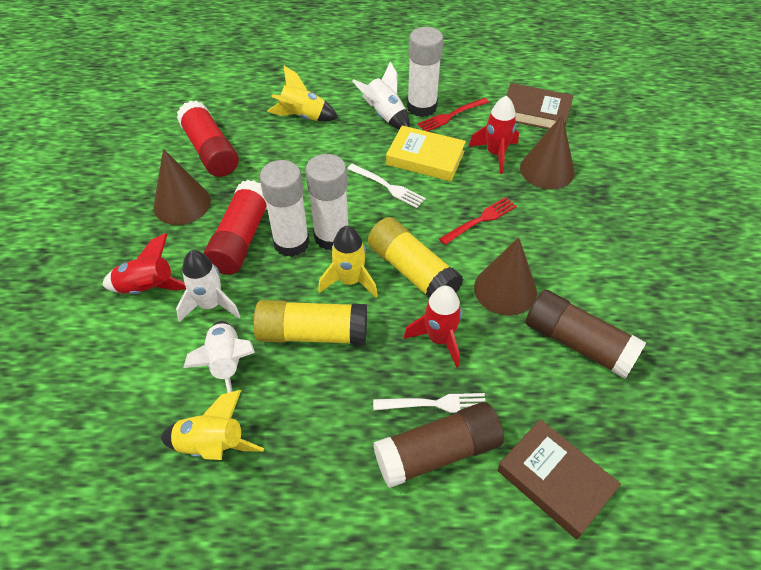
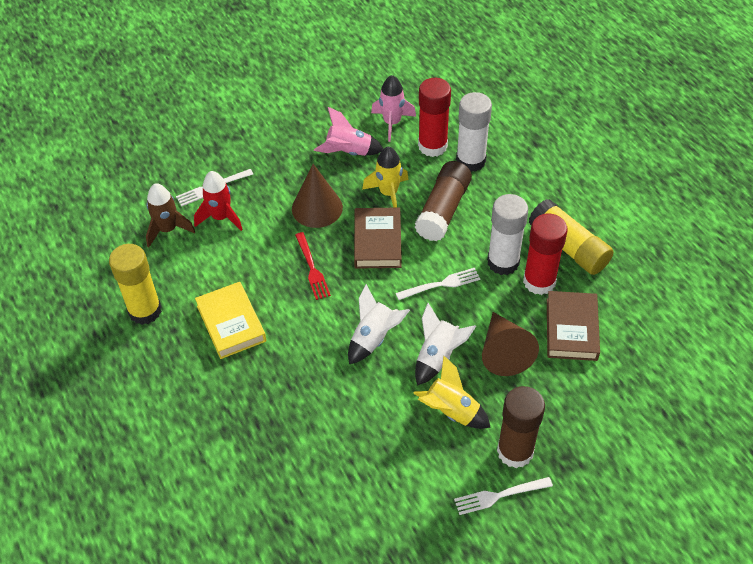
brown cone: [153,149,211,225] [474,237,537,316] [520,115,575,189] = 3 -> [292,164,343,228] [482,312,539,376] = 2
brown rocket: none = 0 -> [146,183,195,247] = 1
pink rocket: none = 0 -> [314,107,383,156] [371,75,416,142] = 2
red fork: [418,98,489,132] [439,197,517,245] = 2 -> [295,232,331,300] = 1
red rocket: [102,233,186,294] [404,285,462,368] [469,96,519,174] = 3 -> [194,171,243,231] = 1
white fork: [347,164,426,208] [373,393,486,413] = 2 -> [176,169,253,207] [396,268,480,300] [454,477,553,515] = 3
white glue stick: [260,160,310,257] [305,154,348,250] [407,27,443,117] = 3 -> [456,92,492,172] [487,194,528,275] = 2
white rocket: [176,250,241,322] [183,321,255,393] [352,61,410,130] = 3 -> [348,284,410,364] [415,303,476,386] = 2
yellow rocket: [160,390,264,460] [267,66,338,121] [318,226,378,298] = 3 -> [362,146,409,208] [413,356,491,429] = 2

